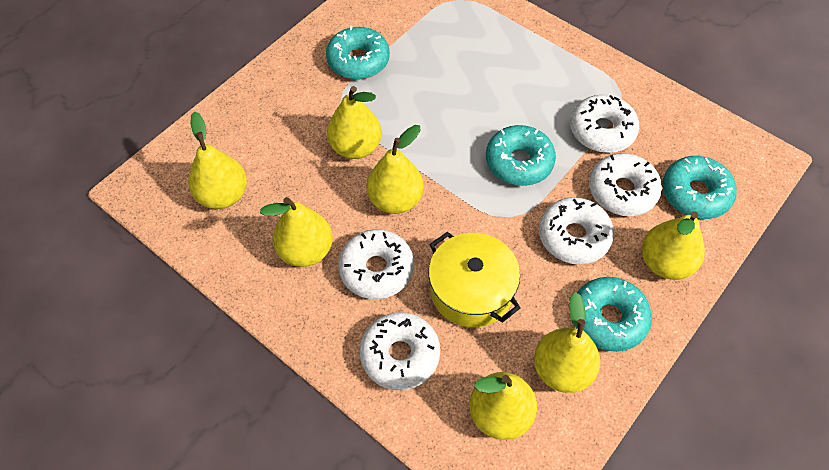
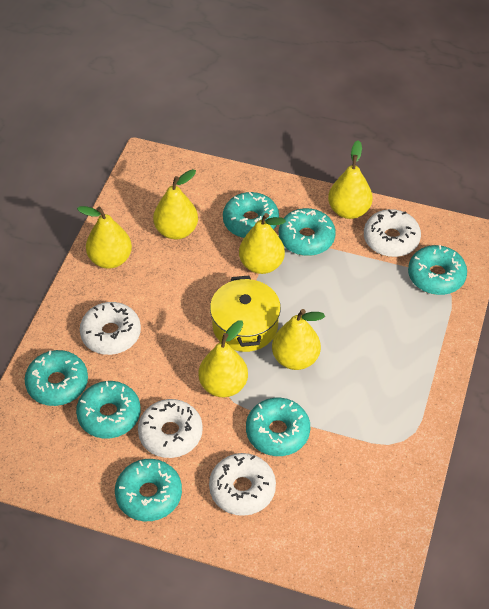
turquoise donut: [326,26,390,80] [486,125,556,186] [576,277,652,352] [662,156,737,219] = 4 -> [25,350,88,406] [76,381,141,439] [115,459,182,521] [223,192,279,238] [246,398,310,456] [279,208,336,256] [408,245,467,295] = 7
white donut: [338,229,414,299] [360,312,440,390] [539,197,614,265] [570,95,639,153] [589,153,662,216] = 5 -> [80,302,141,355] [138,399,203,458] [209,453,276,516] [364,209,421,257] = 4
yellow pear: [188,111,247,209] [260,197,333,267] [327,86,382,159] [367,125,424,214] [470,372,537,440] [534,292,600,393] [642,211,705,280] = 7 -> [77,206,132,269] [153,169,198,239] [199,321,248,397] [239,213,286,274] [272,309,325,370] [328,140,373,219] = 6

